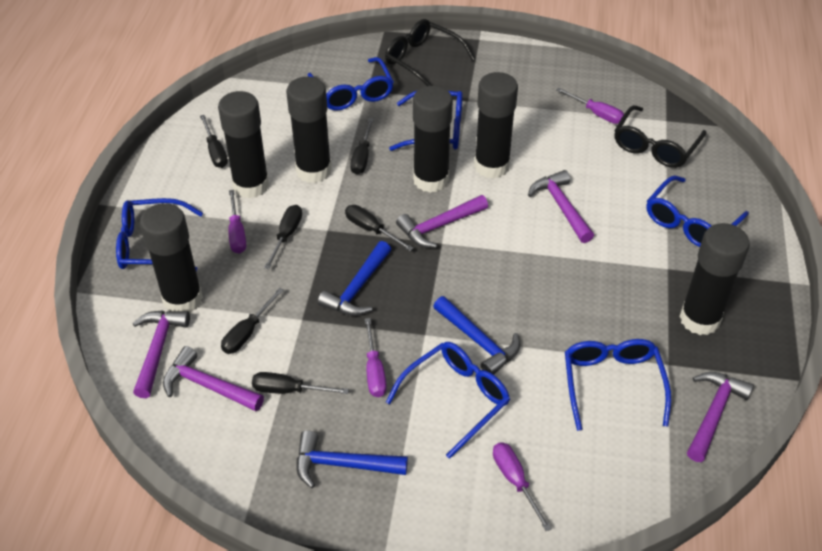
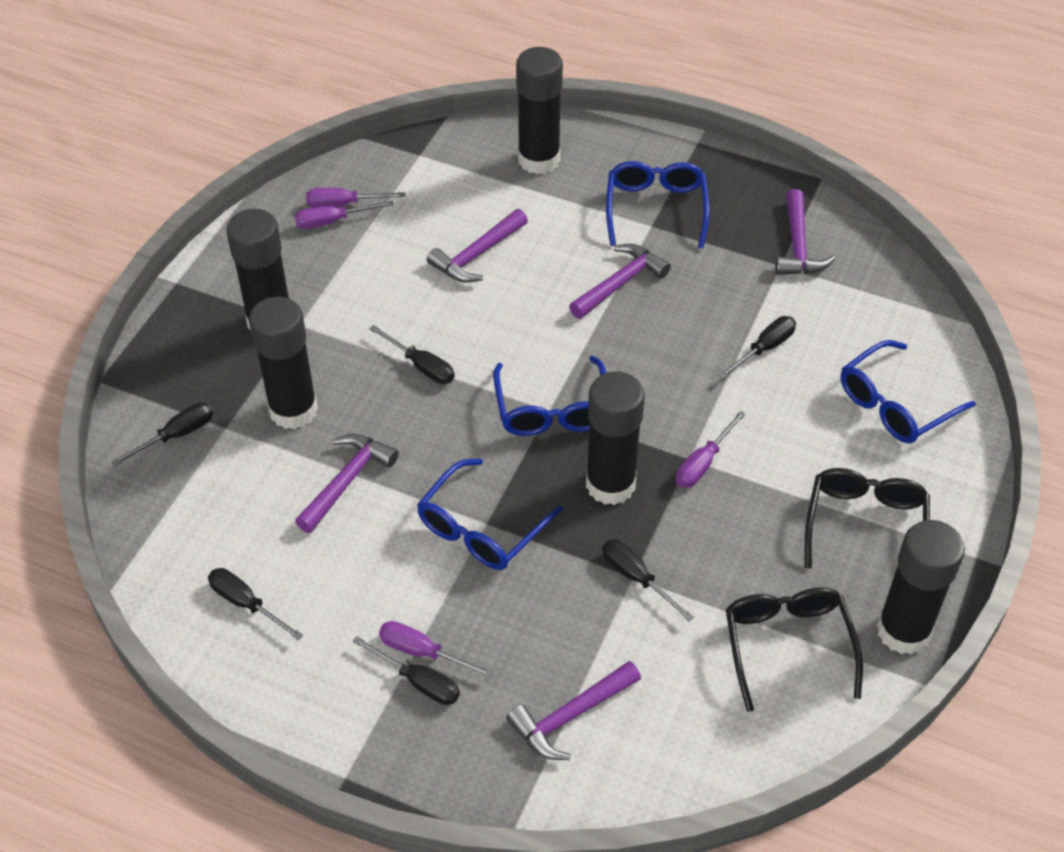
black glue stick: [140,203,203,313] [218,91,269,198] [286,77,332,183] [413,86,453,193] [474,72,518,179] [679,223,750,335] = 6 -> [226,209,289,329] [249,296,318,429] [516,47,563,174] [586,371,645,505] [877,520,965,654] = 5
blue glasses: [116,198,203,271] [308,57,394,111] [386,342,510,459] [389,90,463,151] [565,339,671,431] [646,176,749,247] = 6 -> [417,458,563,570] [493,356,606,436] [606,161,710,248] [841,340,976,443] = 4
blue hammer: [296,430,408,488] [318,241,392,316] [433,296,520,375] = 3 -> none = 0

